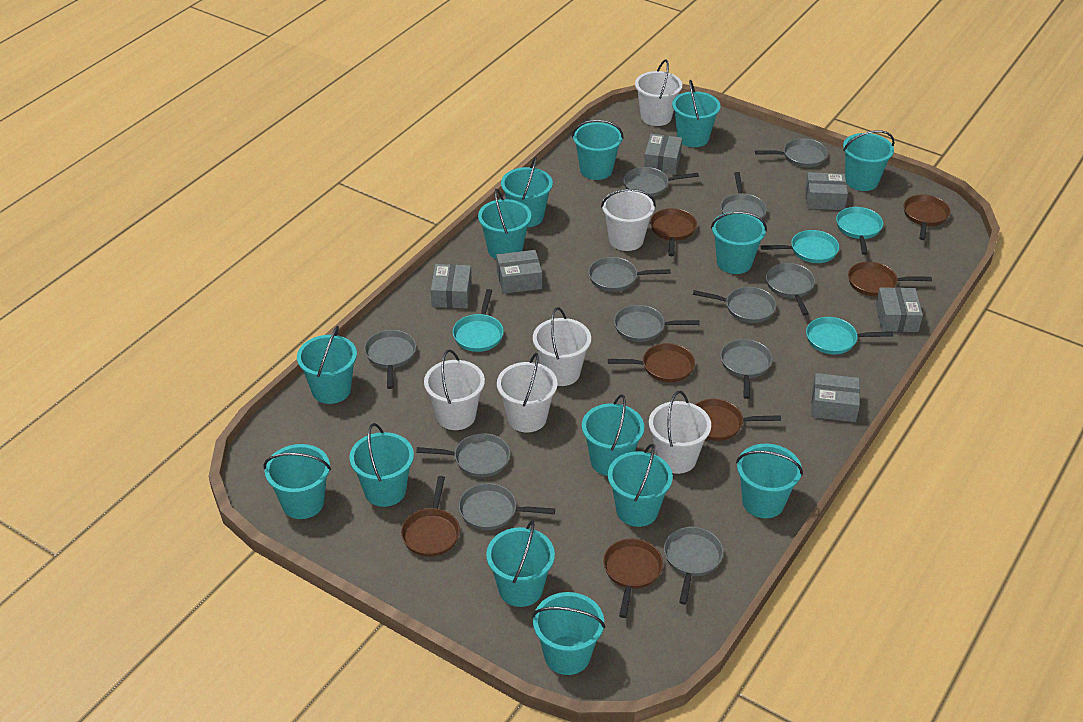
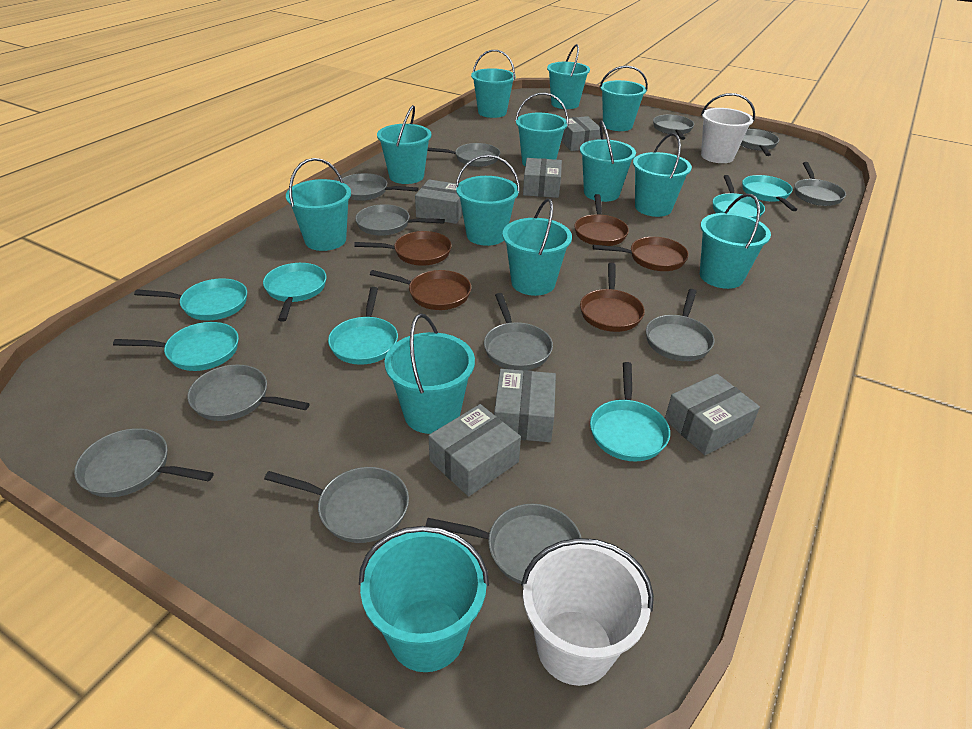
brown pan: [401,476,460,557] [603,539,663,618] [608,343,695,382] [650,208,697,256] [695,399,781,441] [848,262,932,296] [903,195,950,240] = 7 -> [354,231,452,266] [370,270,471,310] [574,194,629,246] [580,263,645,332] [593,237,689,271] = 5
turquoise bucket: [263,444,331,519] [297,326,357,404] [349,423,414,507] [478,189,531,260] [486,520,555,607] [501,157,553,227] [532,592,605,675] [572,119,624,180] [582,394,644,476] [608,444,673,527] [672,80,721,147] [711,211,767,274] [736,444,803,518] [843,130,895,191] = 14 -> [286,158,351,251] [359,526,489,672] [377,105,431,184] [385,314,475,434] [455,155,520,246] [471,50,516,118] [502,198,572,296] [515,92,568,166] [547,44,590,109] [580,120,636,202] [599,66,648,131] [633,133,692,217] [700,194,771,289] = 13
turquoise pan: [453,289,504,352] [761,230,839,263] [806,317,893,354] [836,207,883,255] = 4 -> [113,322,239,371] [134,278,247,320] [263,263,326,322] [328,287,398,365] [590,362,670,462] [713,175,765,219] [742,175,797,211] = 7
white bucket: [424,349,485,430] [497,353,557,432] [533,307,591,386] [601,189,656,251] [635,59,682,126] [649,391,711,474] = 6 -> [521,538,654,686] [701,93,755,163] = 2

